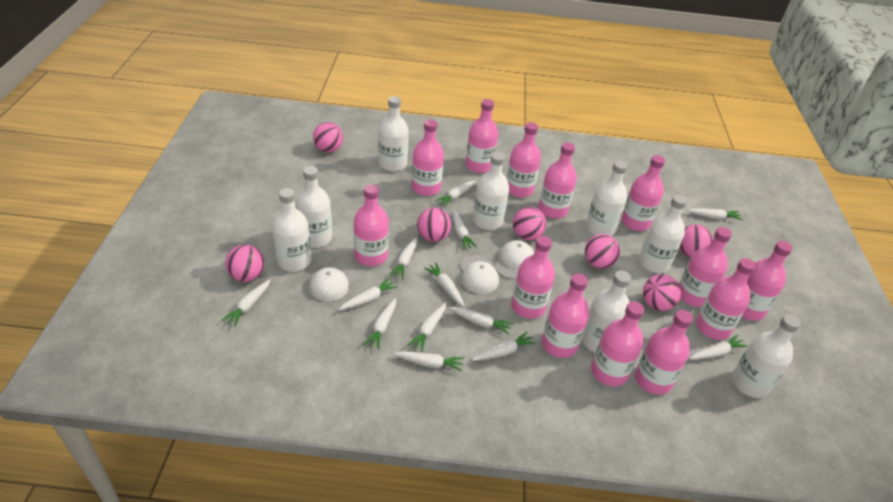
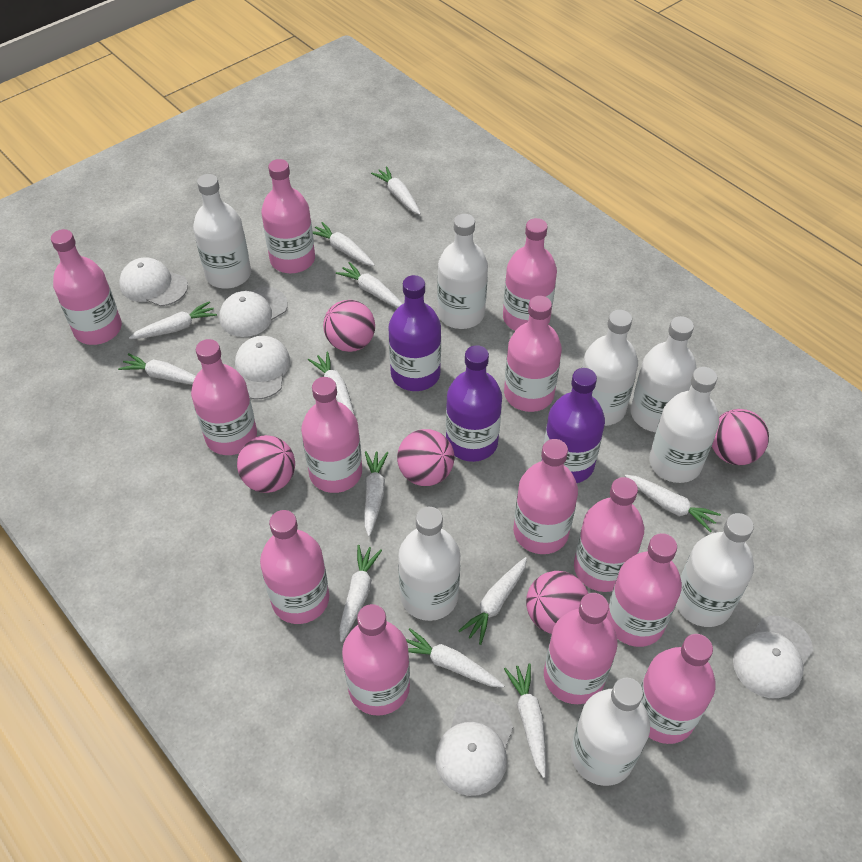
pink ball: [225,245,264,282] [313,122,343,152] [417,208,451,242] [513,207,546,240] [585,234,620,269] [643,274,681,311] [679,225,713,257] = 7 -> [237,435,295,493] [323,300,375,352] [397,429,454,486] [526,571,588,634] [712,409,769,465] = 5
purple bottle: none = 0 -> [388,275,441,391] [446,345,502,462] [544,368,605,483] = 3
white cap: [309,264,358,301] [460,255,499,294] [495,240,534,279] = 3 -> [119,257,188,306] [219,287,288,337] [235,336,290,400] [435,699,513,796] [733,616,813,698] = 5
white carrot: [221,279,270,327] [339,278,398,310] [363,298,396,349] [389,237,417,279] [393,351,464,371] [408,303,446,352] [424,263,465,307] [435,180,476,207] [449,307,513,335] [452,210,477,250] [473,332,536,361] [687,208,743,220] [690,335,748,360] = 13 -> [118,353,196,385] [129,301,217,339] [308,352,355,416] [313,222,375,266] [336,262,402,308] [339,545,382,642] [365,451,388,537] [371,166,421,215] [406,628,505,688] [458,557,527,645] [504,663,546,778] [625,475,721,532] = 12

